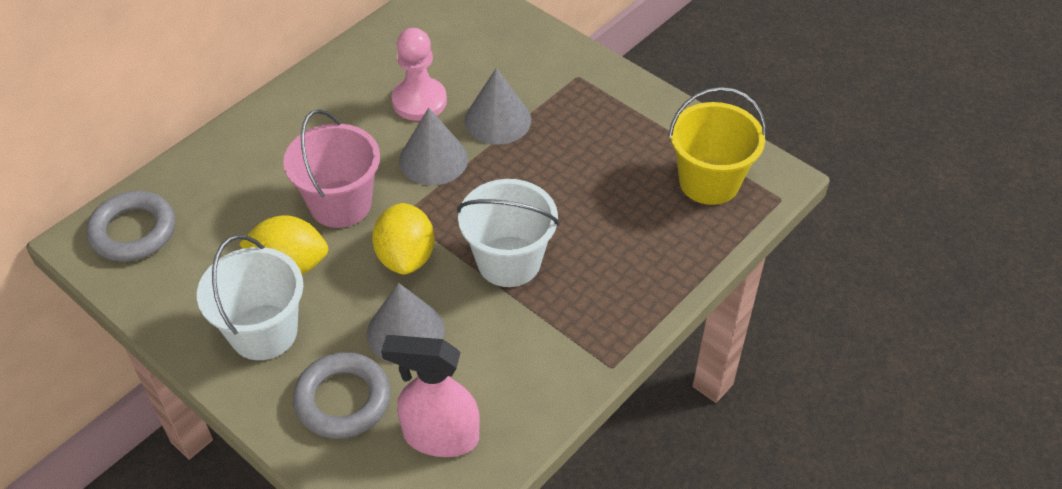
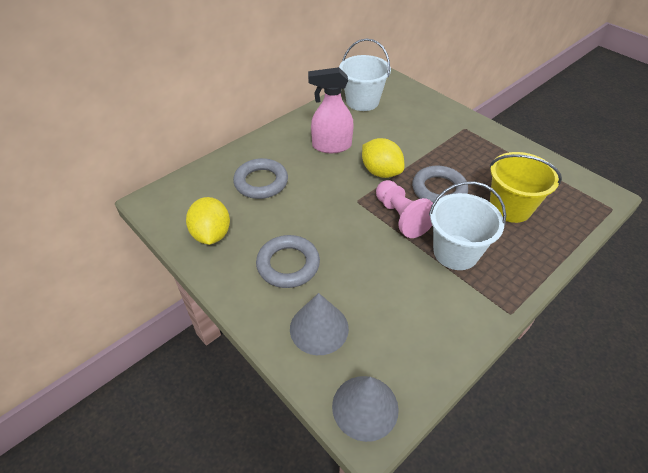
grey cone: [367,283,445,364] [399,108,468,186] [464,68,531,145] = 3 -> [290,293,349,355] [332,376,399,442] = 2
grey ring: [86,191,175,262] [293,352,390,439] = 2 -> [233,158,288,199] [256,235,320,288] [412,166,468,203] = 3
pink bucket: [283,109,380,228] = 1 -> none = 0

